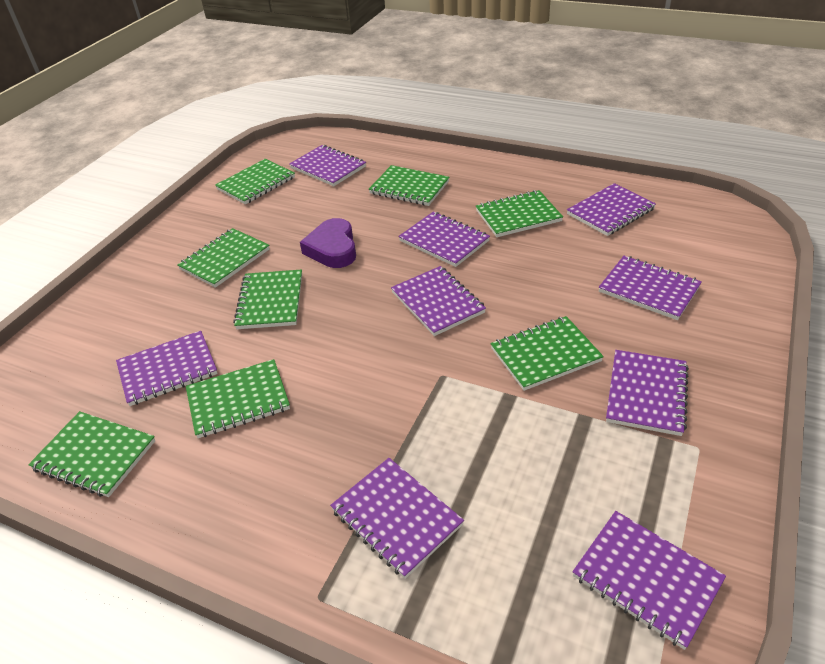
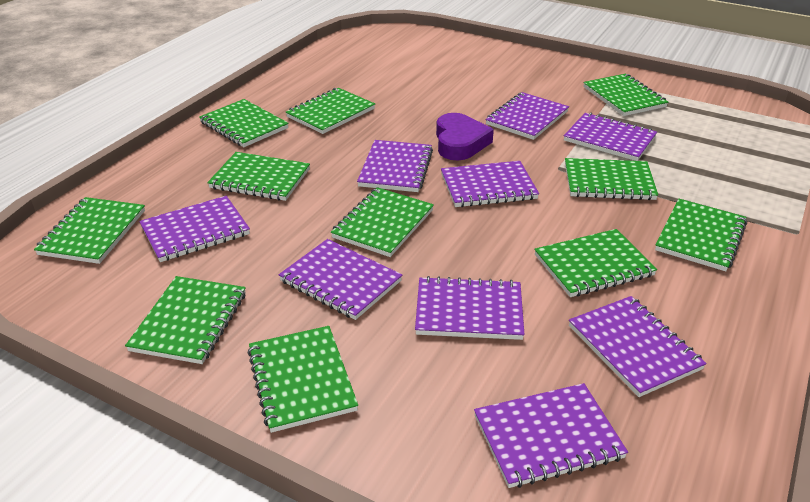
green notebook: [28,411,155,497] [177,228,270,288] [186,359,290,438] [215,159,295,204] [233,269,302,329] [369,165,449,206] [476,190,563,237] [491,316,604,391] = 8 -> [34,197,145,264] [125,276,246,364] [199,99,289,147] [207,152,310,201] [248,326,358,433] [286,88,375,134] [331,187,434,257] [534,229,657,297] [565,158,658,200] [583,74,668,116] [655,199,747,271] = 11

